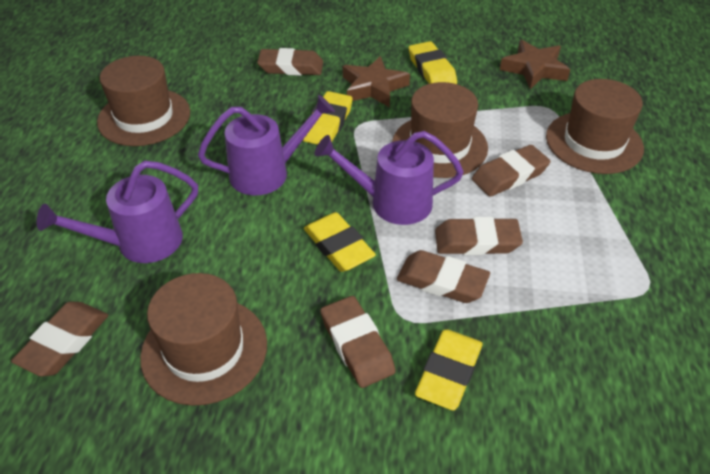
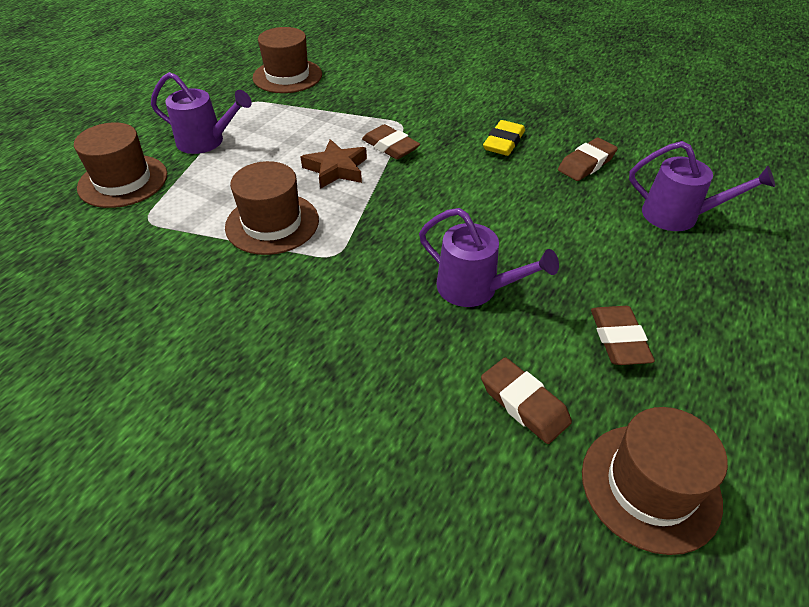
brown eraser: [11,302,108,377] [257,48,323,76] [320,296,396,388] [397,250,490,303] [435,217,523,255] [472,145,551,197] = 6 -> [362,124,420,159] [481,357,572,444] [558,138,618,181] [591,306,655,365] = 4
brown star: [343,56,410,107] [500,40,570,89] = 2 -> [301,139,367,189] = 1
yellow eraser: [302,91,353,145] [304,212,376,272] [409,41,457,84] [415,329,483,410] = 4 -> [483,120,525,156] = 1

